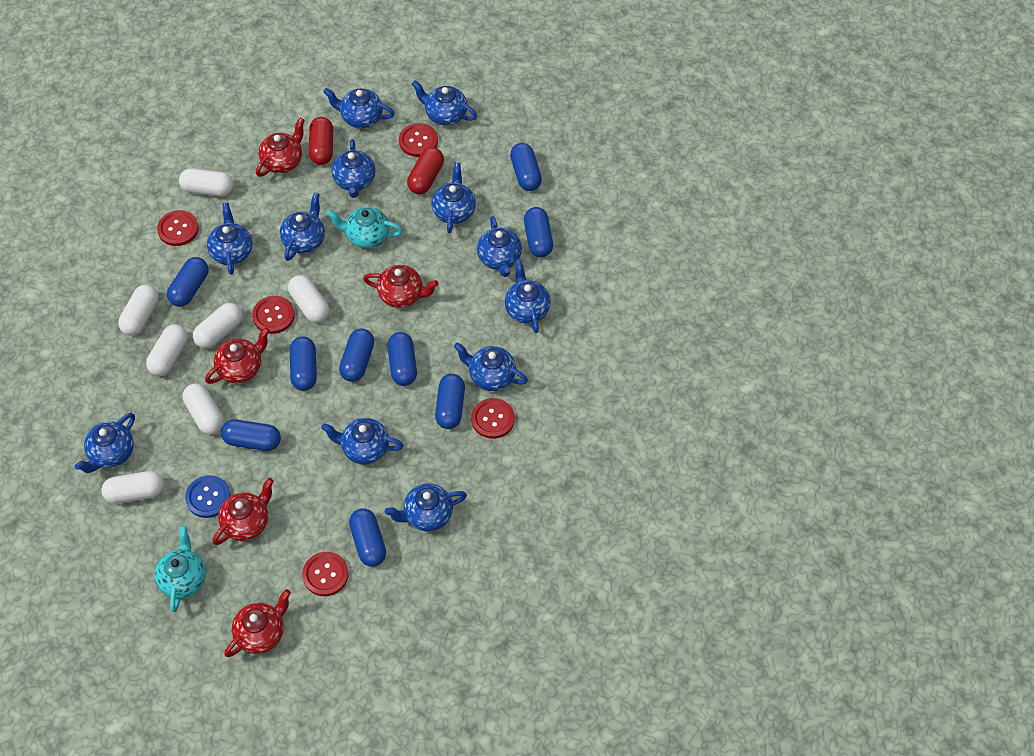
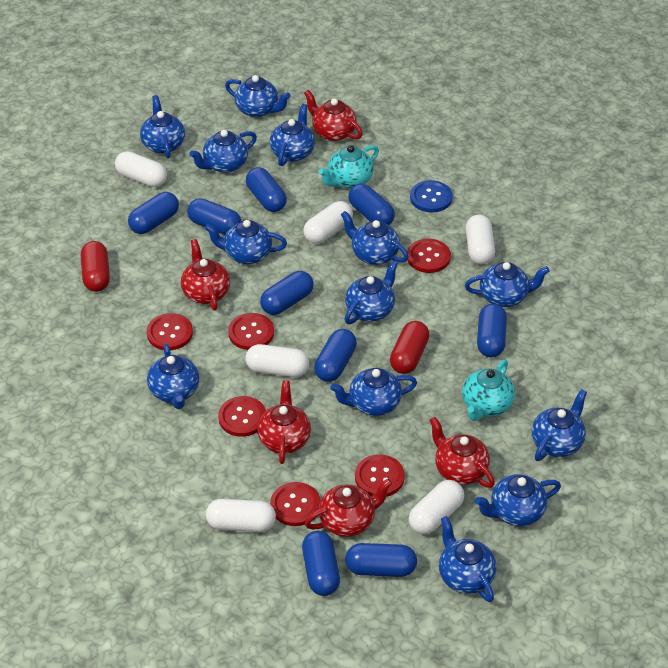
blue teapot: [75,413,135,473] [207,203,253,275] [280,193,325,261] [321,418,404,465] [324,88,395,128] [331,139,375,198] [385,483,467,531] [412,80,477,126] [431,163,476,233] [454,343,528,391] [477,216,522,277] [505,260,551,333] = 12 -> [140,95,185,158] [147,344,199,409] [189,130,257,173] [205,220,287,264] [225,75,291,117] [270,104,315,166] [330,368,417,416] [341,211,409,265] [344,260,398,324] [439,516,496,602] [465,262,550,307] [475,474,561,526] [532,389,587,461] = 13
red button: [157,210,199,246] [252,296,295,334] [302,552,349,596] [399,123,438,157] [471,398,515,439] = 5 -> [147,313,193,350] [218,396,266,437] [228,313,274,350] [270,482,321,526] [355,454,405,497] [407,239,451,273] = 6
white capsule: [101,471,164,504] [118,284,159,336] [146,324,188,376] [179,168,234,196] [183,383,224,435] [193,303,243,349] [288,275,329,323] = 7 -> [115,151,167,187] [206,499,276,532] [245,344,309,377] [304,201,353,244] [409,480,464,535] [466,215,495,264] = 6

